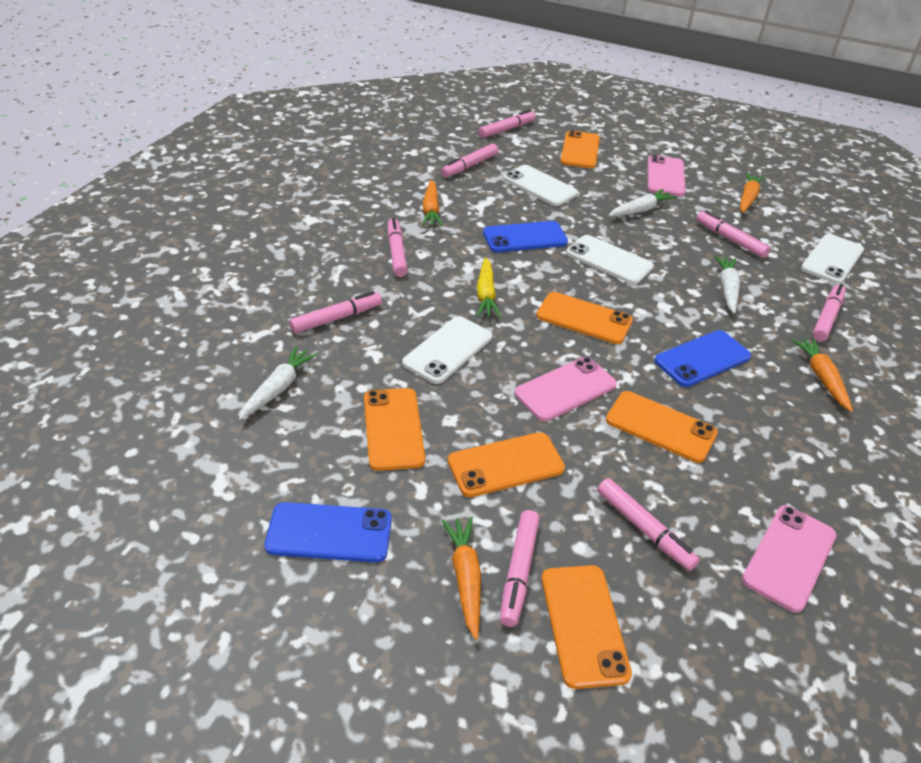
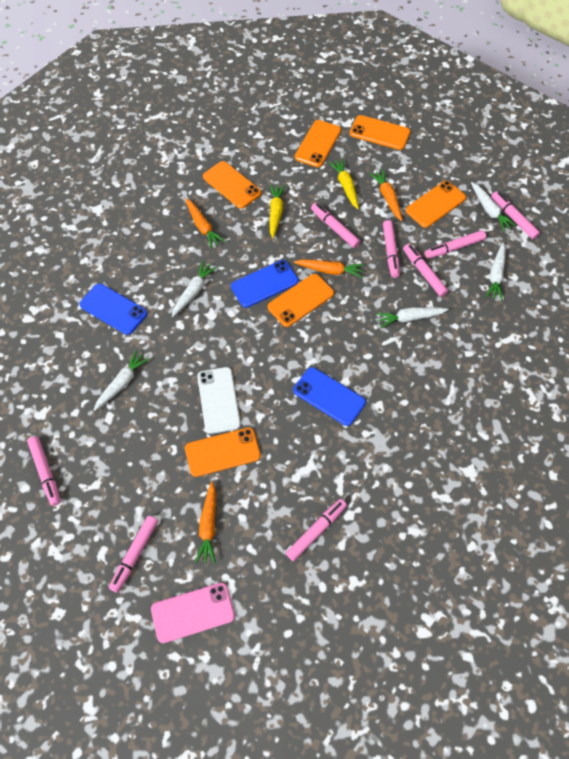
pink phone: [514,357,617,421] [648,155,686,196] [742,505,837,613] = 3 -> [151,582,235,643] = 1
white carrot: [239,346,318,420] [609,189,676,216] [714,255,740,314] = 3 -> [94,350,150,411] [172,261,217,317] [376,307,449,328] [471,182,517,232] [486,242,506,301] = 5
white phone: [402,316,492,384] [503,165,578,206] [566,235,654,284] [801,234,864,284] = 4 -> [197,367,241,434] = 1
yellow carrot: [477,257,501,317] = 1 -> [270,184,285,238] [328,158,359,209] = 2

